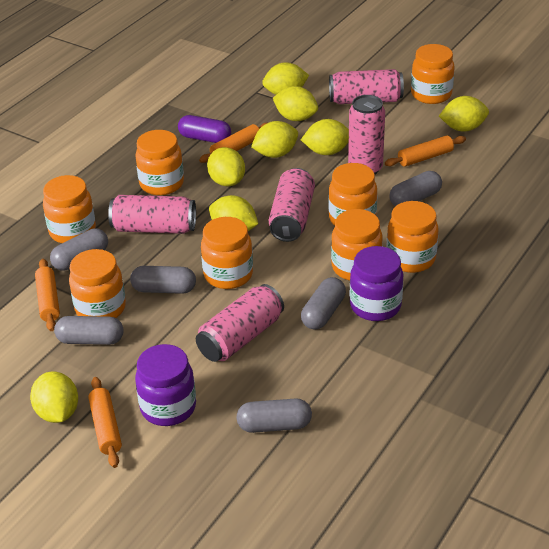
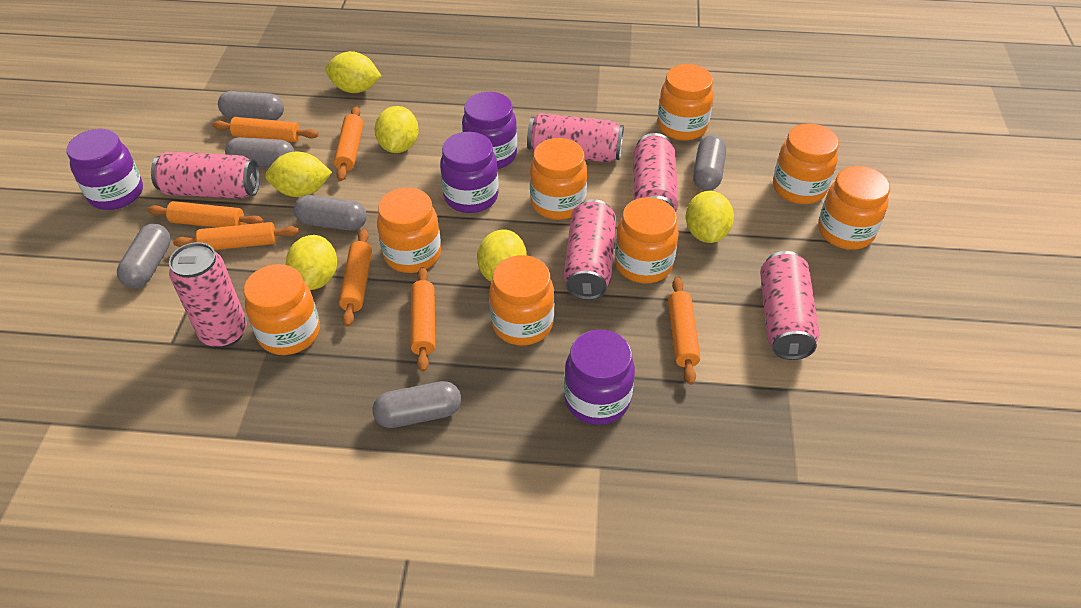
orange rolling pin: [35,259,60,331] [88,377,122,468] [199,123,267,163] [385,135,466,167] = 4 -> [147,201,264,227] [173,222,299,250] [212,117,319,142] [334,106,363,181] [339,229,372,327] [410,267,435,372] [668,277,700,385] = 7
pink can: [108,195,196,234] [196,284,284,362] [269,168,315,242] [329,69,404,104] [348,95,385,175] = 5 -> [151,152,260,199] [169,242,247,348] [527,113,624,162] [564,199,616,300] [633,133,678,212] [760,251,819,360] = 6
purple capsule: [178,115,231,143] = 1 -> none = 0
purple jar: [135,344,196,426] [350,246,403,321] = 2 -> [66,129,143,210] [440,132,499,213] [462,92,517,169] [564,329,635,425] = 4
yellow lemon: [30,372,78,423] [207,147,245,186] [209,195,258,231] [251,121,298,158] [262,62,309,95] [273,86,318,121] [301,119,349,155] [439,96,489,132] = 8 -> [265,152,332,197] [286,235,337,290] [325,51,381,93] [375,106,419,153] [477,230,527,282] [686,191,734,243] = 6

